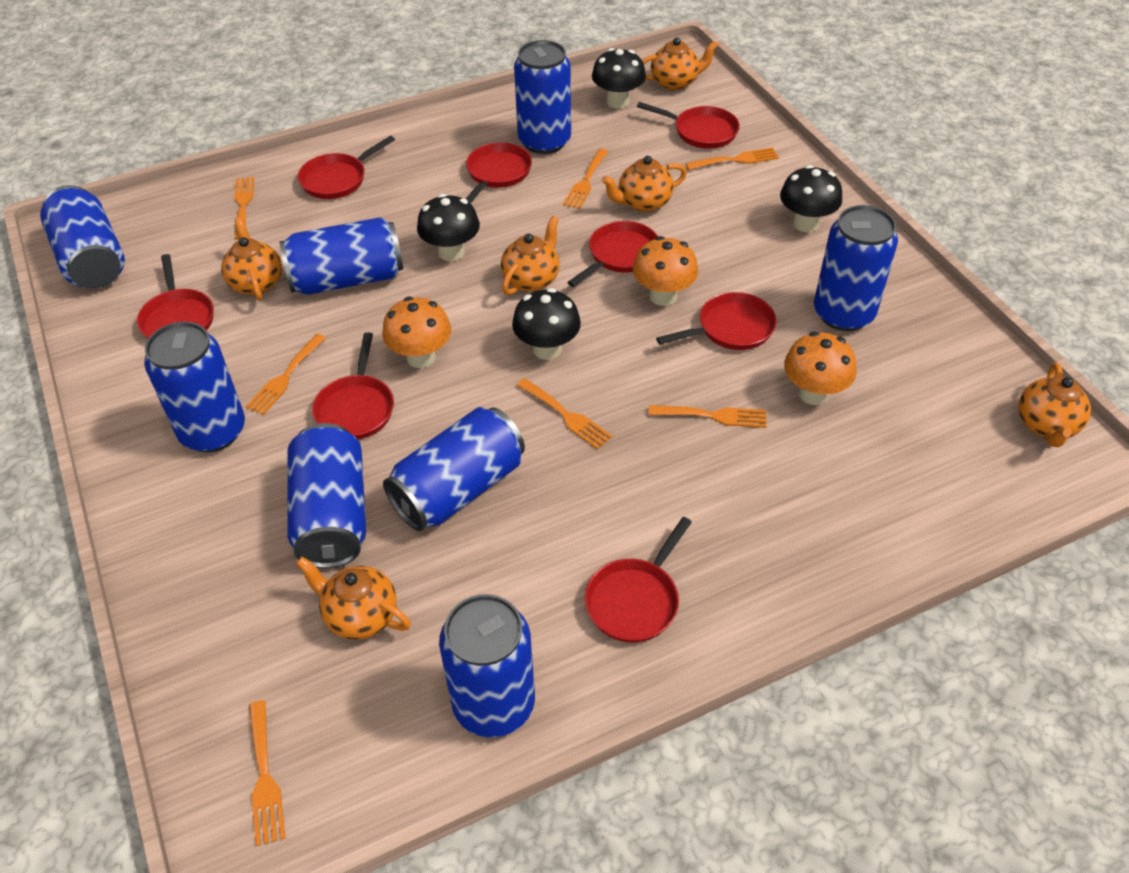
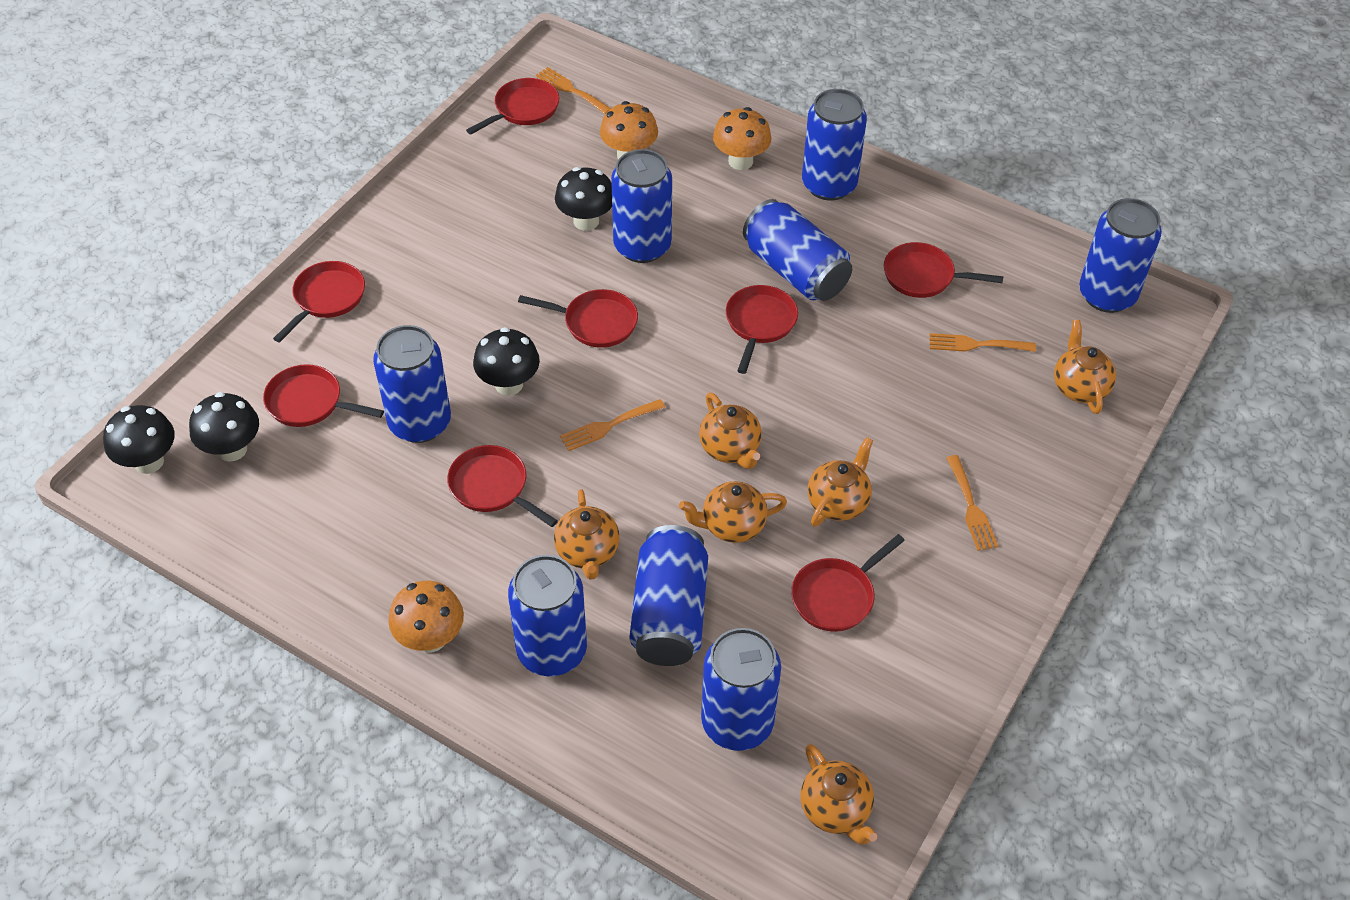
orange fork: [234,177,254,239] [246,334,326,415] [249,700,286,846] [517,378,612,450] [563,149,608,209] [649,405,766,428] [686,147,779,170] = 7 -> [536,67,611,114] [560,399,666,451] [929,333,1036,352] [946,455,998,551] = 4

